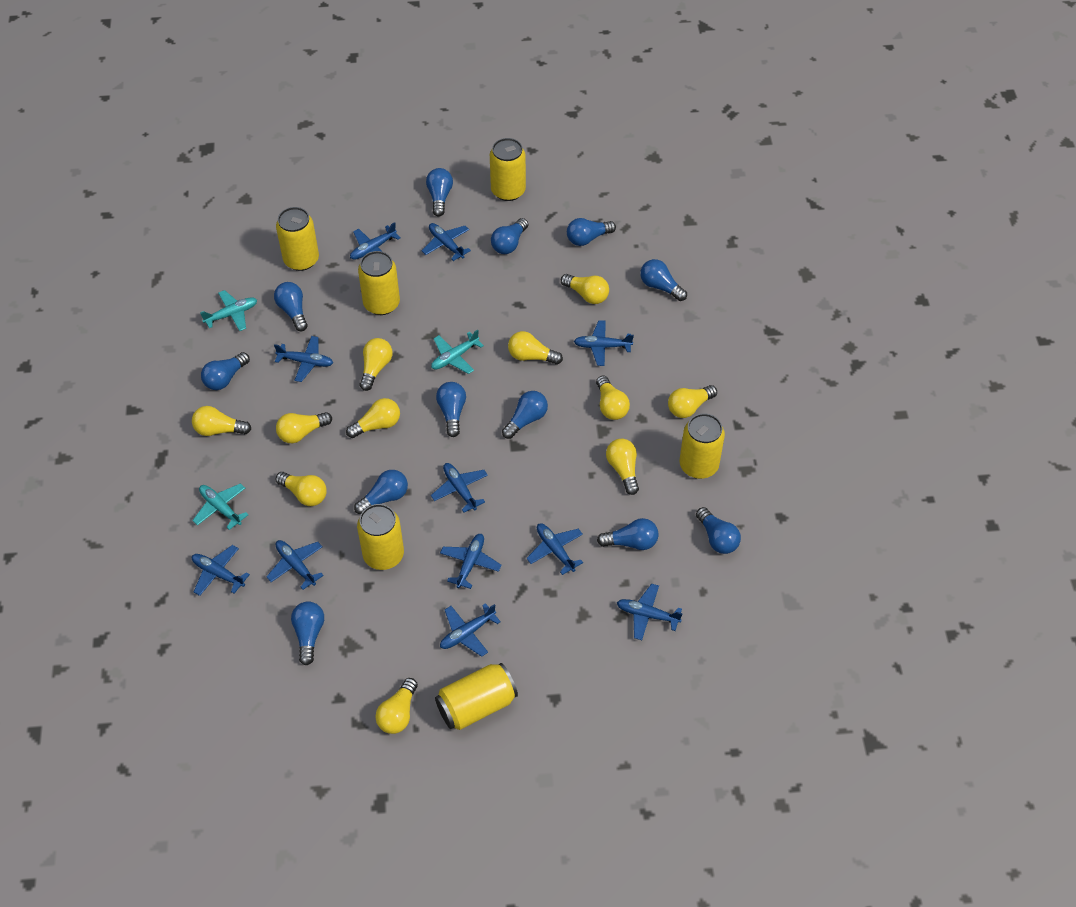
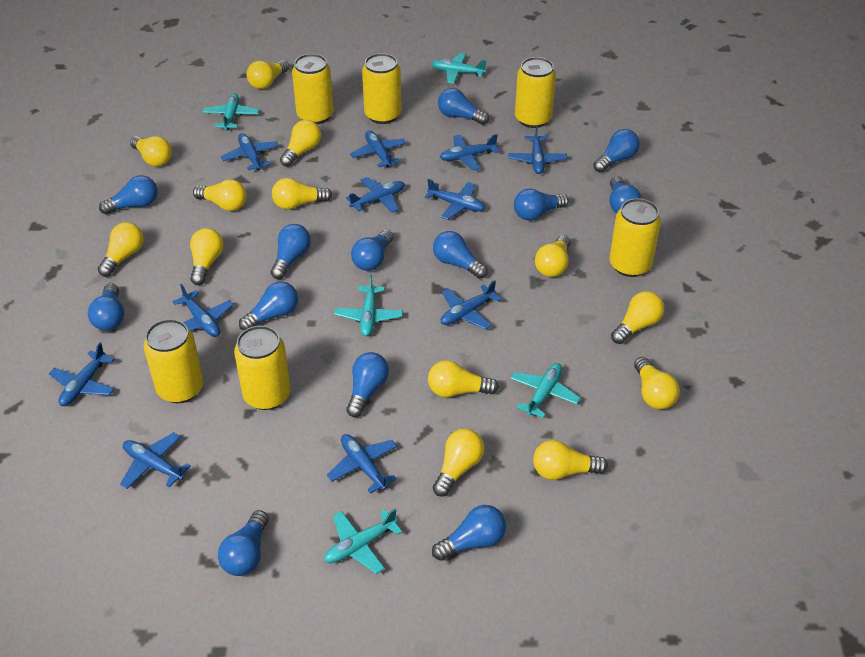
blue light bulb: [201,352,250,390] [274,282,308,331] [291,601,324,665] [354,470,408,514] [426,168,453,217] [436,382,466,437] [491,218,528,254] [502,391,548,439] [567,218,616,246] [597,518,658,550] [640,259,687,301] [696,507,741,554] = 12 -> [88,283,124,331] [99,175,158,215] [218,510,269,576] [239,281,298,331] [271,224,311,279] [346,352,389,417] [351,230,393,271] [432,505,506,561] [433,231,487,279] [438,88,489,125] [514,189,569,221] [593,129,640,172] [610,176,642,213] = 13
turquoise plane: [192,483,248,530] [200,290,257,331] [431,330,484,374] = 3 -> [202,93,259,130] [324,509,402,574] [334,275,403,336] [432,53,486,84] [510,363,581,418] = 5
yellow light bulb: [192,406,251,436] [276,412,332,443] [276,472,327,506] [346,398,400,438] [360,338,392,391] [375,678,418,734] [508,331,563,365] [561,274,609,304] [596,375,630,420] [606,439,639,495] [668,385,717,418] = 11 -> [98,222,144,277] [130,136,172,167] [190,228,224,285] [193,179,247,211] [246,60,289,89] [272,178,332,210] [280,120,321,167] [428,360,499,397] [433,429,484,497] [533,440,608,480] [535,235,571,277] [611,291,664,344] [634,357,680,409] = 13

